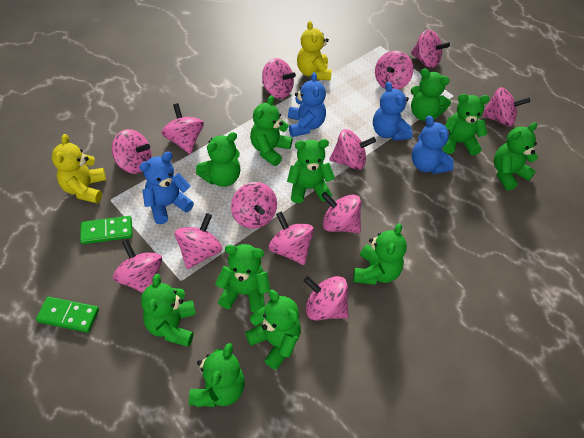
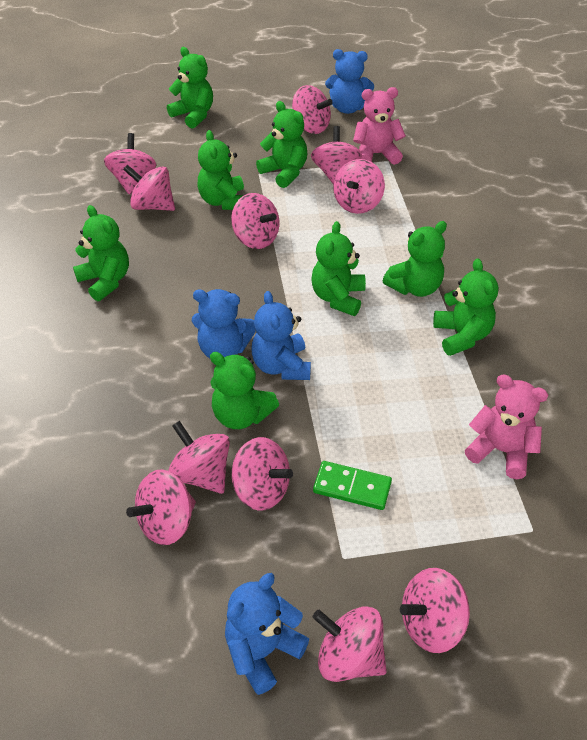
green domino: [36,297,99,333] [80,216,132,244] = 2 -> [313,461,392,510] = 1
green teddy bear: [141,274,196,347] [189,343,245,407] [196,132,240,187] [215,244,271,313] [245,290,301,370] [250,95,292,166] [287,139,335,203] [353,223,407,285] [411,68,451,121] [443,94,490,155] [494,122,538,191] = 11 -> [73,205,129,301] [167,47,213,129] [197,130,244,210] [210,352,279,429] [256,101,307,188] [311,221,366,316] [383,221,447,297] [433,259,498,356] = 8
pink spinning top: [112,129,151,174] [113,239,162,293] [161,103,204,154] [175,213,222,269] [231,182,277,229] [262,58,296,99] [269,211,314,265] [304,276,349,320] [321,192,361,233] [330,129,376,170] [375,51,413,90] [411,30,450,68] [482,87,530,127] = 13 -> [104,133,156,195] [123,165,175,211] [126,469,196,545] [168,421,230,494] [231,193,279,249] [232,437,293,511] [292,85,333,134] [311,126,362,184] [313,606,387,682] [333,159,385,214] [400,568,470,653] = 11
pink teddy bear: none = 0 -> [353,87,406,165] [465,375,548,479] = 2
yellow teddy bear: [52,134,106,203] [297,21,332,80] = 2 -> none = 0

